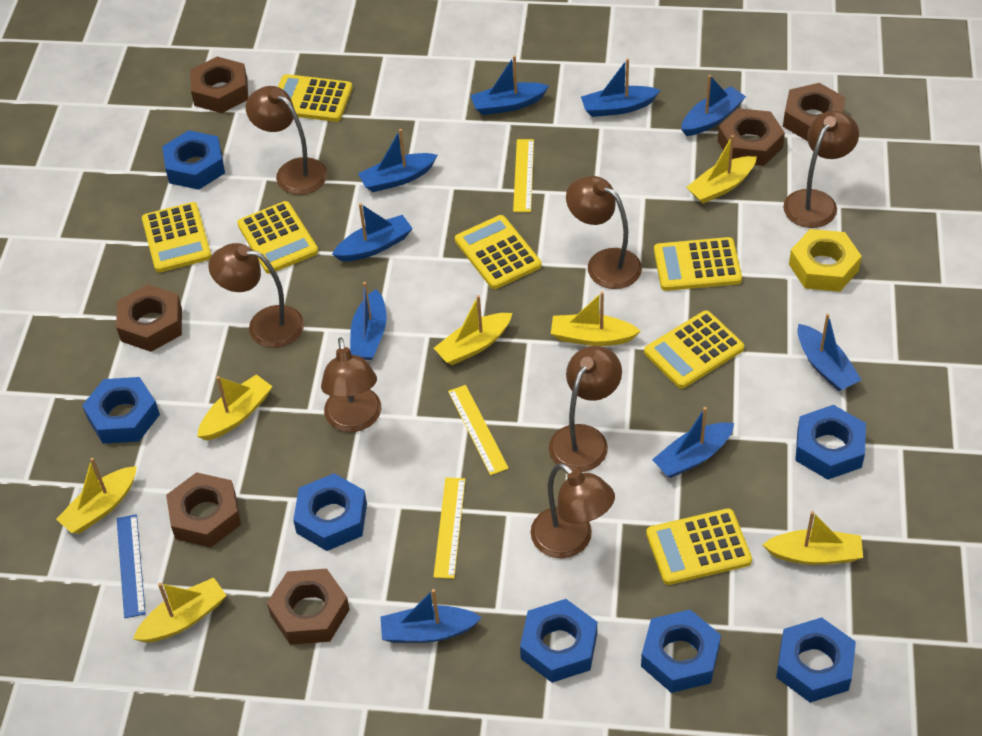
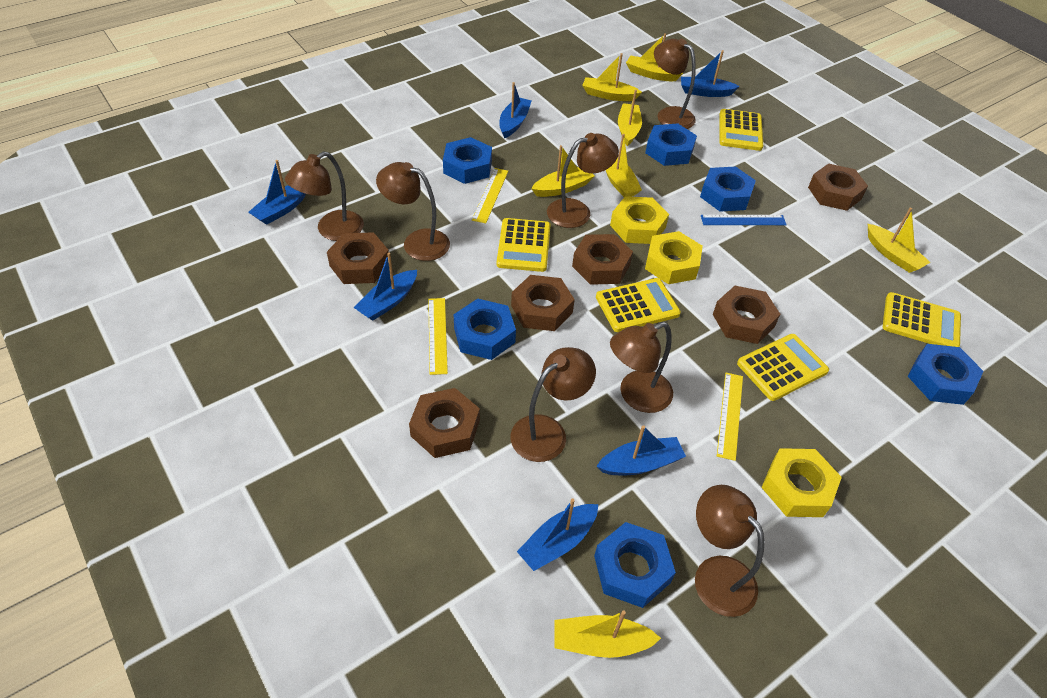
blue boat: [332,203,413,261] [350,282,387,360] [358,129,438,192] [381,589,482,643] [470,55,549,115] [581,58,661,117] [652,407,734,478] [681,75,746,136] [797,313,861,392] = 9 -> [248,160,306,225] [354,253,417,321] [499,82,532,138] [517,498,598,571] [596,425,686,475] [681,50,740,97] = 6
blue nut: [82,377,160,444] [162,130,225,190] [293,473,367,551] [520,599,597,683] [641,610,721,693] [776,617,856,703] [795,405,866,480] = 7 -> [443,137,492,184] [454,299,516,360] [594,522,676,608] [645,123,697,166] [700,166,756,212] [908,344,984,405] = 6
yellow calculator: [142,202,212,272] [237,201,318,274] [278,74,353,122] [455,215,541,289] [644,310,744,389] [646,508,752,585] [654,237,742,291] = 7 -> [497,218,550,272] [596,278,681,332] [719,109,763,151] [737,334,829,401] [883,292,961,347] = 5
yellow nut: [789,229,862,292] = 1 -> [610,196,669,244] [645,231,703,284] [761,448,842,517] = 3

